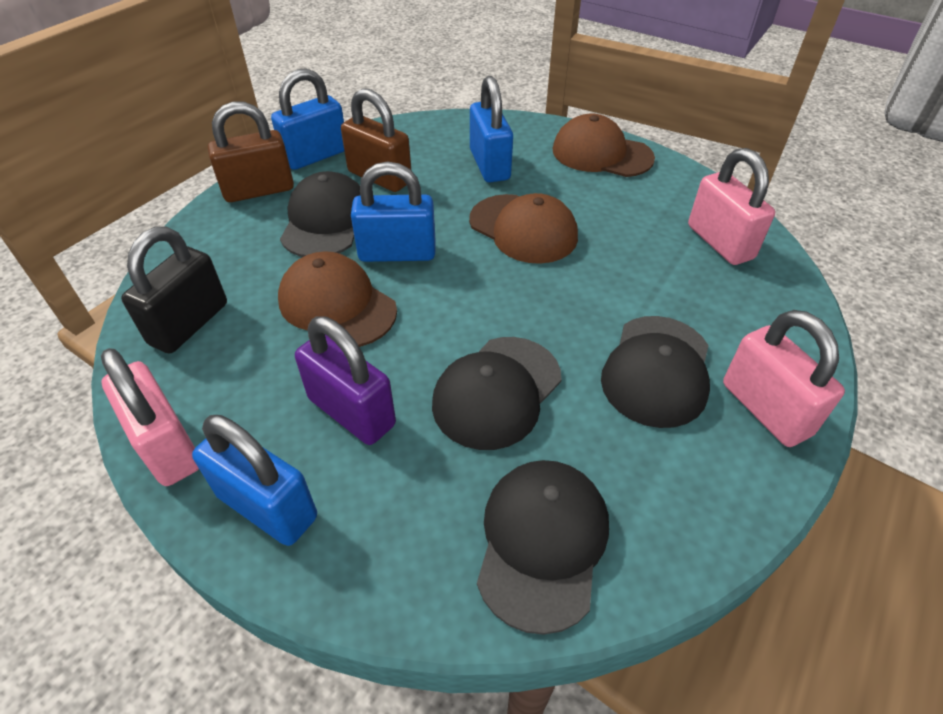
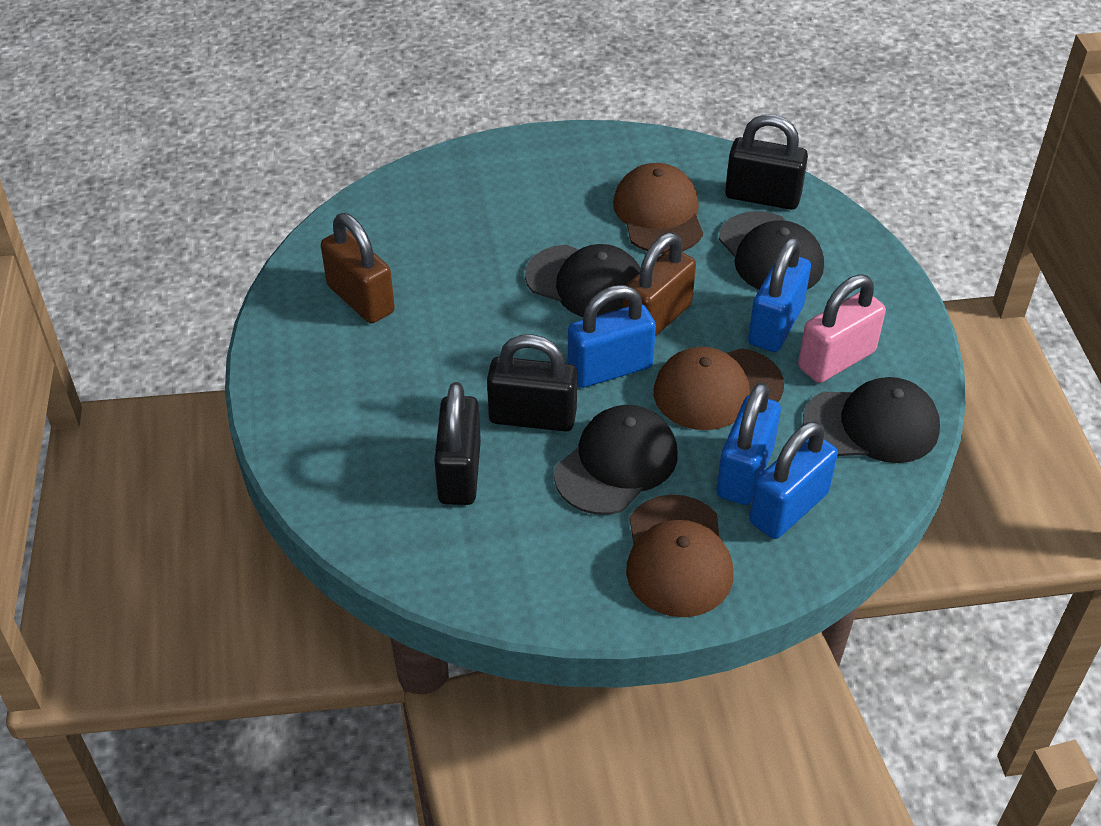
black padlock: [121,227,227,354] = 1 -> [434,382,481,505] [487,334,577,432] [725,114,808,210] = 3
pink padlock: [101,348,199,486] [688,148,775,265] [723,310,845,447] = 3 -> [798,274,886,383] = 1
purple padlock: [295,316,396,445] = 1 -> none = 0

